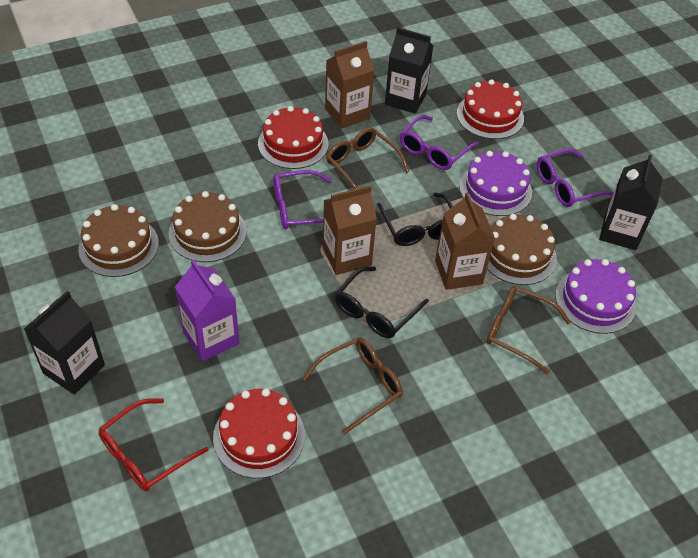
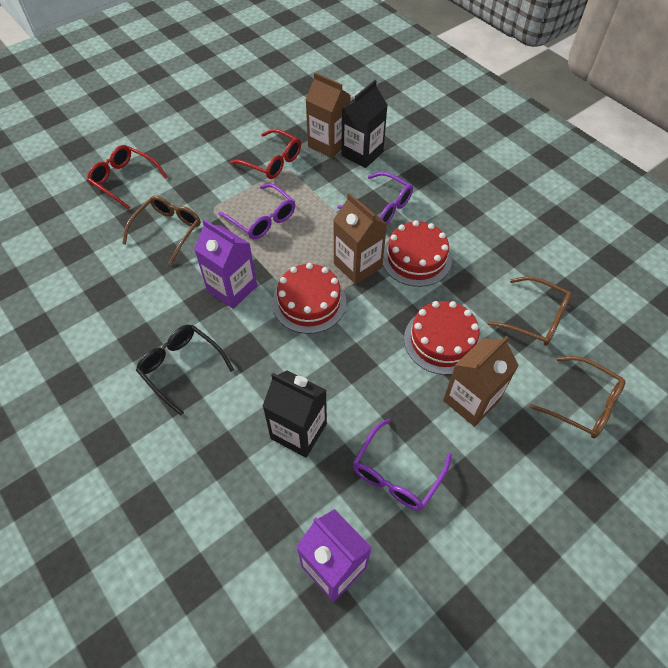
black carton: [24,291,105,395] [385,27,433,114] [599,155,663,250] = 3 -> [262,370,327,458] [341,80,388,168] = 2
black glasses: [335,266,429,338] [377,193,453,246] = 2 -> [136,324,234,415] = 1
brown cake: [78,204,159,277] [168,191,247,262] [487,214,557,285] = 3 -> none = 0
purple cake: [459,151,532,216] [555,259,636,334] = 2 -> none = 0
purple carton: [175,260,239,362] = 1 -> [194,219,257,309] [296,509,372,602] = 2
red glasses: [98,398,208,491] = 1 -> [87,145,167,210] [230,129,301,179] = 2

